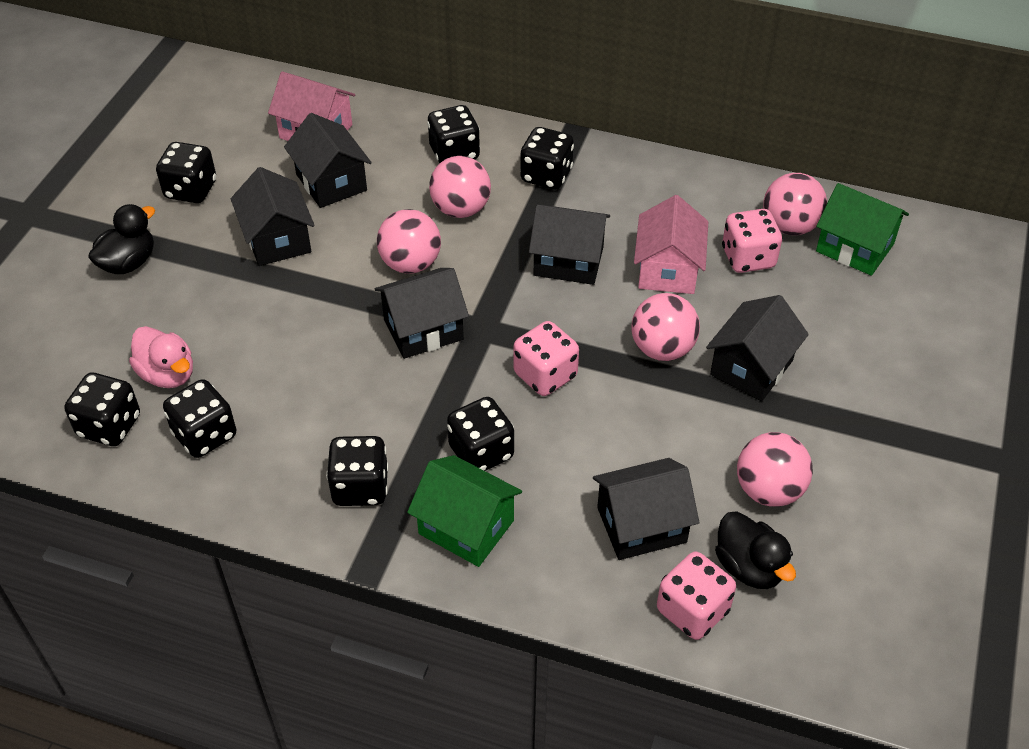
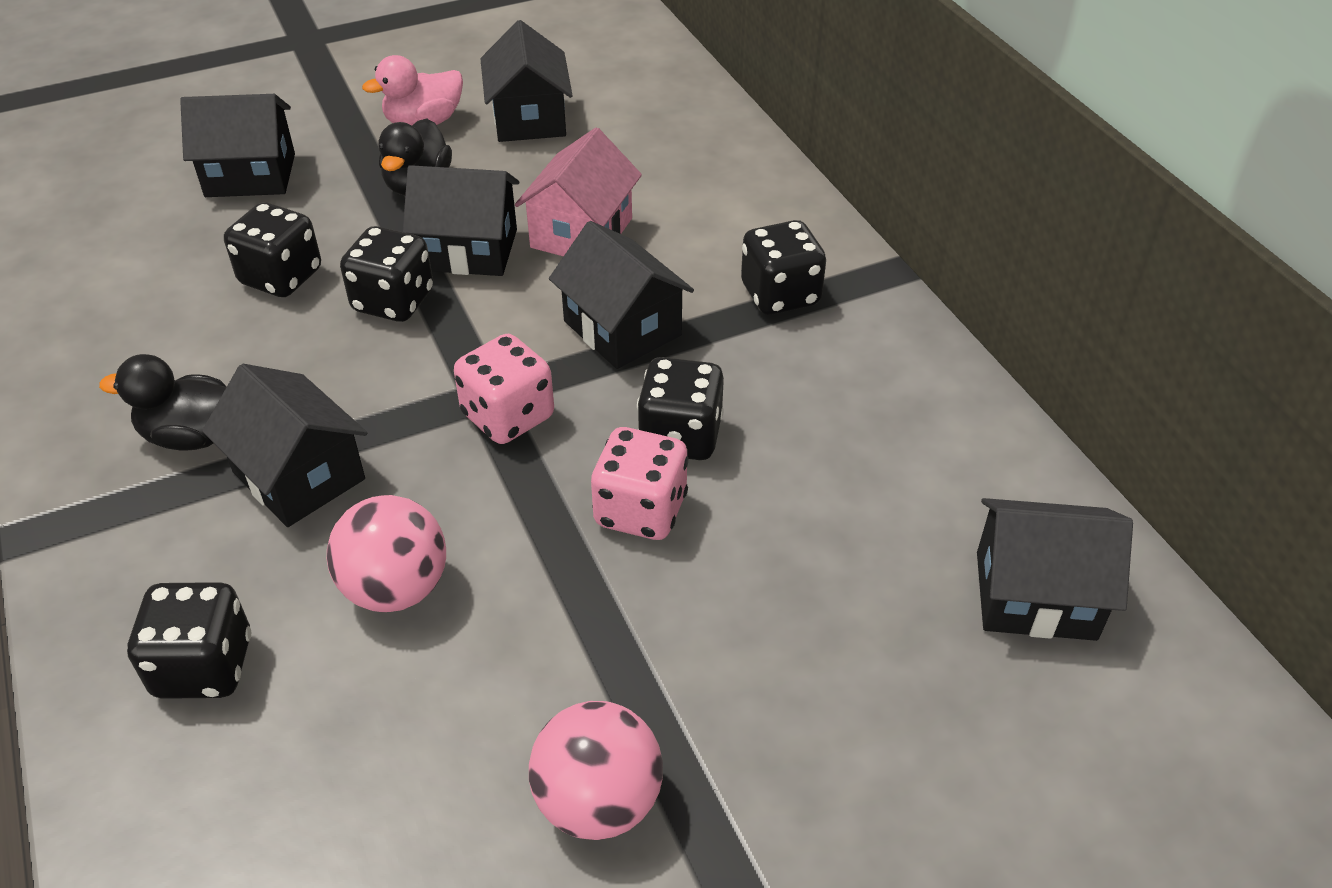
black dice: [65,373,140,446] [156,142,216,203] [163,379,236,458] [326,436,389,506] [427,105,480,163] [447,397,514,471] [520,127,574,189] = 7 -> [127,582,251,699] [224,202,321,297] [340,226,433,322] [637,357,724,460] [741,220,826,315] = 5
green house: [407,455,522,567] [816,183,909,276] = 2 -> none = 0
pink ball: [377,209,441,274] [429,156,491,218] [632,293,700,361] [737,432,813,507] [763,173,827,235] = 5 -> [327,495,446,612] [529,701,663,840] = 2
pink dice: [514,321,579,396] [657,551,736,640] [722,209,782,273] = 3 -> [454,334,554,444] [591,427,689,540] = 2
pink house: [268,71,355,141] [634,195,708,294] = 2 -> [515,128,642,256] = 1

